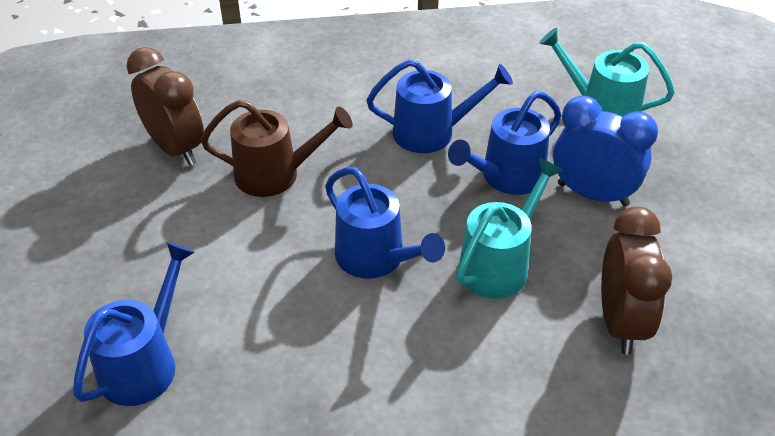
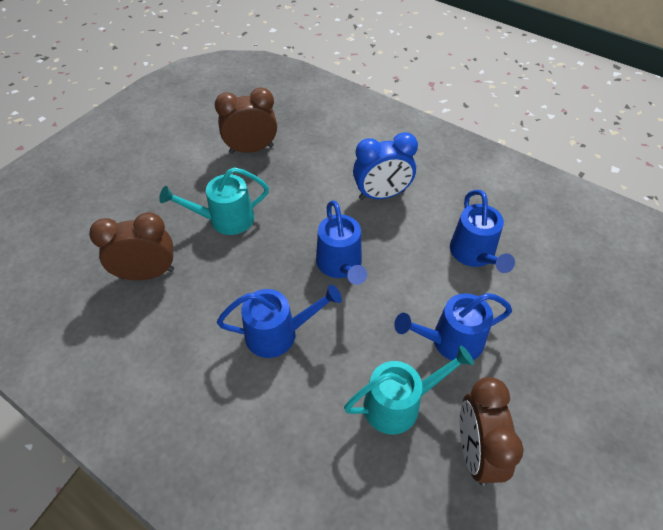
brown clock: [126,47,204,165] [601,207,672,355] = 2 -> [89,212,174,280] [215,87,277,154] [460,377,524,486] = 3
brown watering can: [201,100,353,197] = 1 -> none = 0

